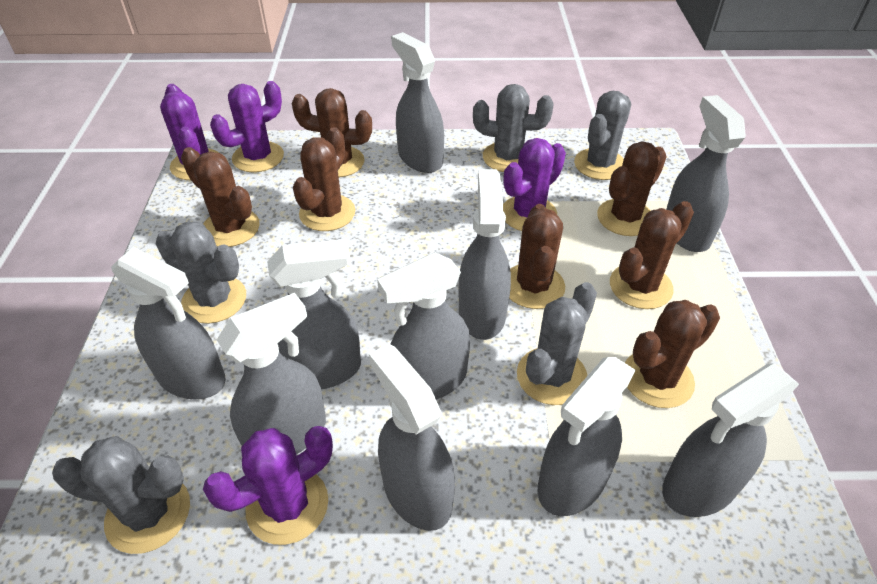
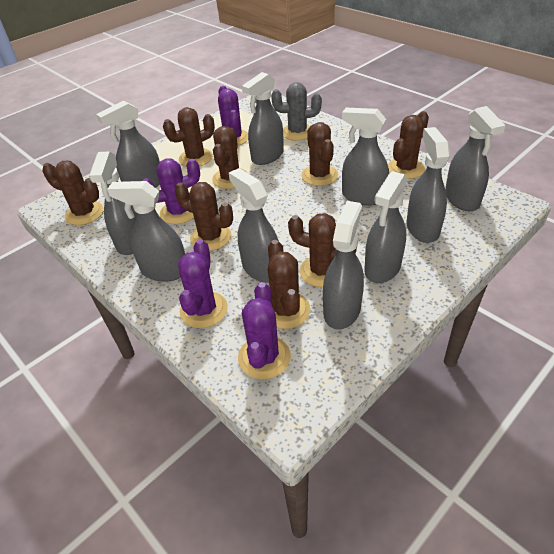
brown cactus: [181,147,260,247] [292,88,372,177] [293,127,355,231] [509,204,565,309] [597,141,667,236] [610,201,694,309] [625,300,720,408] = 7 -> [42,161,104,225] [163,107,215,167] [175,182,233,251] [212,126,247,189] [268,240,311,329] [288,213,357,287] [301,122,338,186] [388,111,429,179] = 8
grey cactus: [52,436,190,554] [156,222,246,324] [473,84,554,172] [517,282,597,405] [574,91,631,180] = 5 -> [271,82,322,141] = 1

